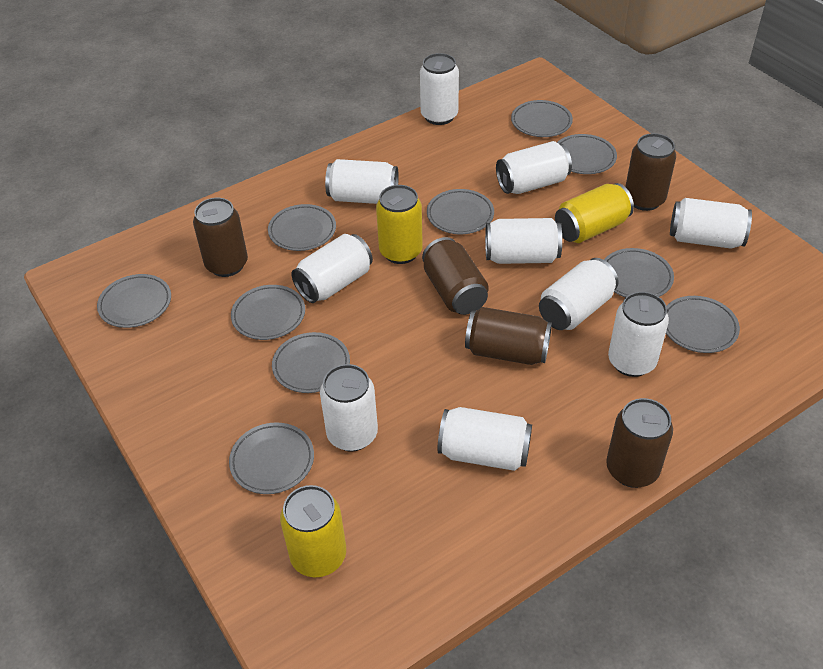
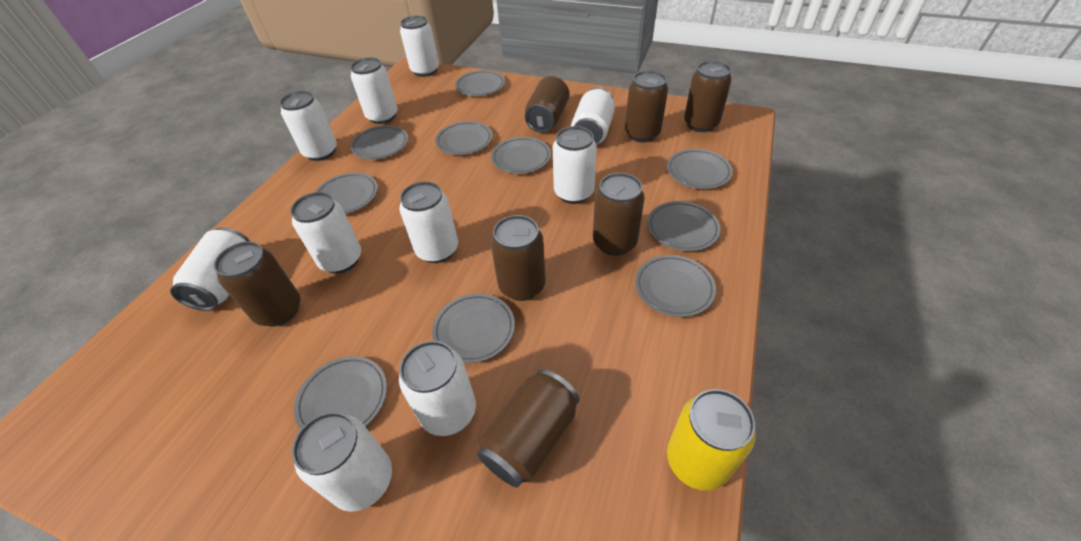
brown can: [193,198,248,277] [422,237,489,315] [465,307,552,365] [606,398,673,488] [625,133,676,211] = 5 -> [214,241,300,327] [477,369,579,488] [491,215,546,301] [525,76,569,133] [593,173,645,256] [625,71,668,142] [684,61,732,132] = 7
yellow can: [280,485,346,577] [376,185,423,264] [555,183,634,243] = 3 -> [667,389,756,491] = 1

